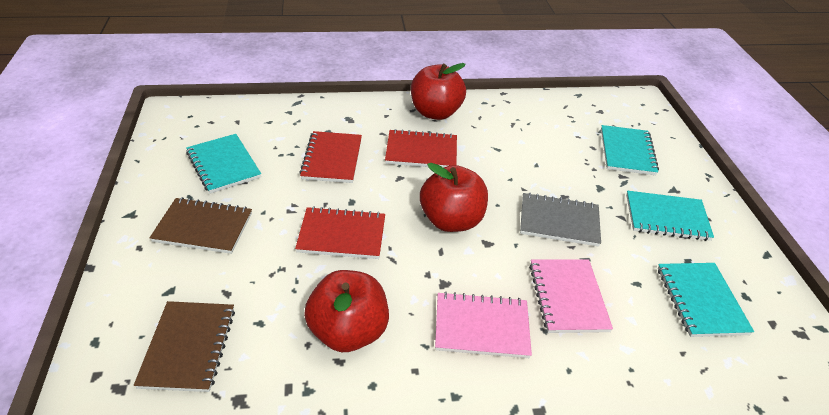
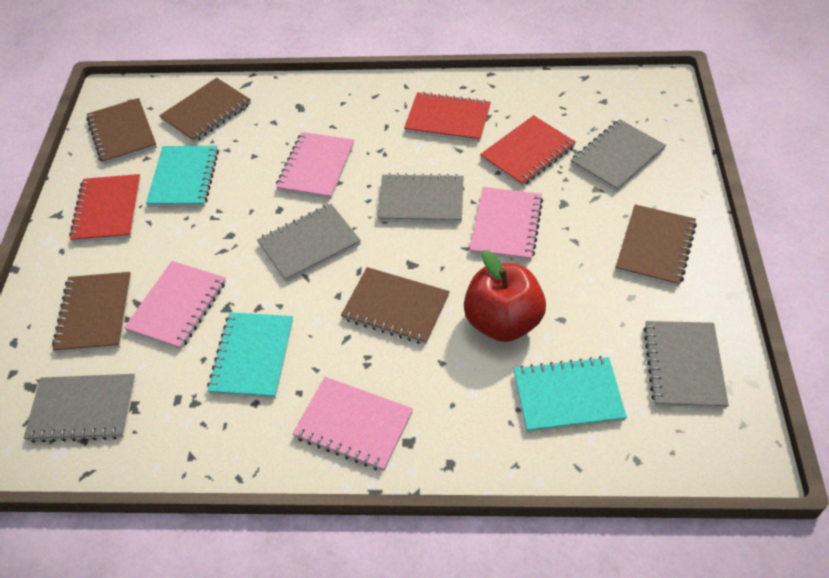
brown notebook: [134,301,235,392] [150,197,252,254] = 2 -> [52,272,132,353] [86,98,157,165] [159,78,251,143] [341,267,450,345] [616,204,697,287] = 5
grey notebook: [520,193,601,247] = 1 -> [23,374,136,443] [257,204,361,282] [377,173,464,223] [570,119,666,192] [643,321,729,409] = 5
pink notebook: [435,292,532,358] [529,259,613,333] = 2 -> [124,261,226,350] [276,132,354,199] [292,377,413,471] [469,187,543,261] = 4
red apple: [304,270,389,352] [411,63,466,120] [420,163,488,232] = 3 -> [464,250,546,342] = 1
turquoise notebook: [186,134,261,194] [601,125,659,175] [626,191,714,241] [658,263,754,337] = 4 -> [146,146,219,207] [207,312,293,399] [514,356,627,433] = 3

